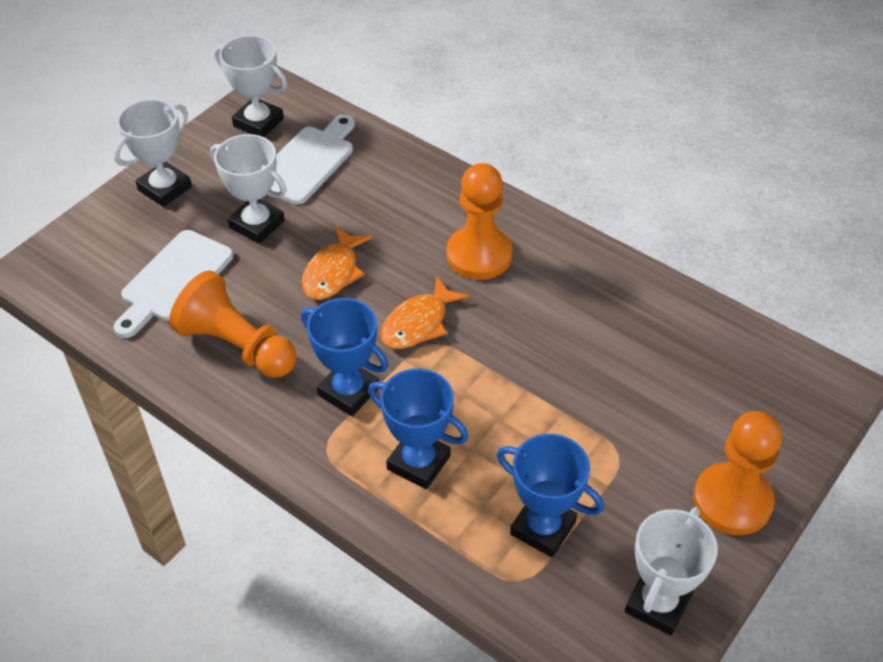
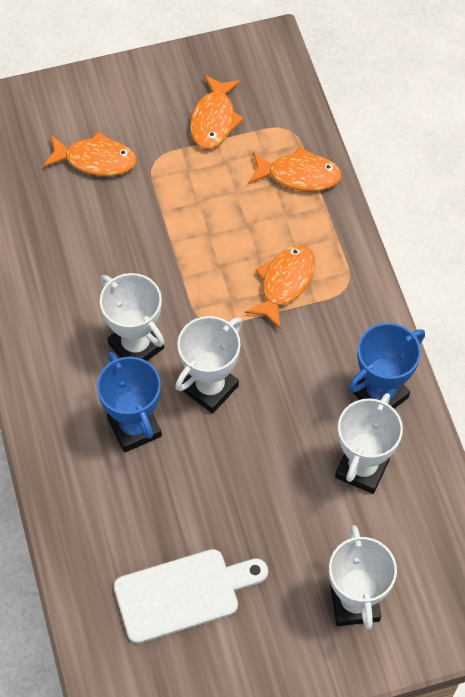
blue trophy: [301,298,388,416] [368,368,468,489] [497,434,604,558] = 3 -> [97,352,162,453] [348,323,425,409] = 2
orange fish: [302,226,372,300] [380,276,470,349] = 2 -> [43,131,136,176] [190,75,244,149] [245,245,315,329] [248,146,342,191] = 4
orange pawn: [169,270,297,378] [446,163,513,280] [693,411,782,535] = 3 -> none = 0
white cutting board: [113,230,234,338] [270,115,355,204] = 2 -> [114,549,268,644] = 1

